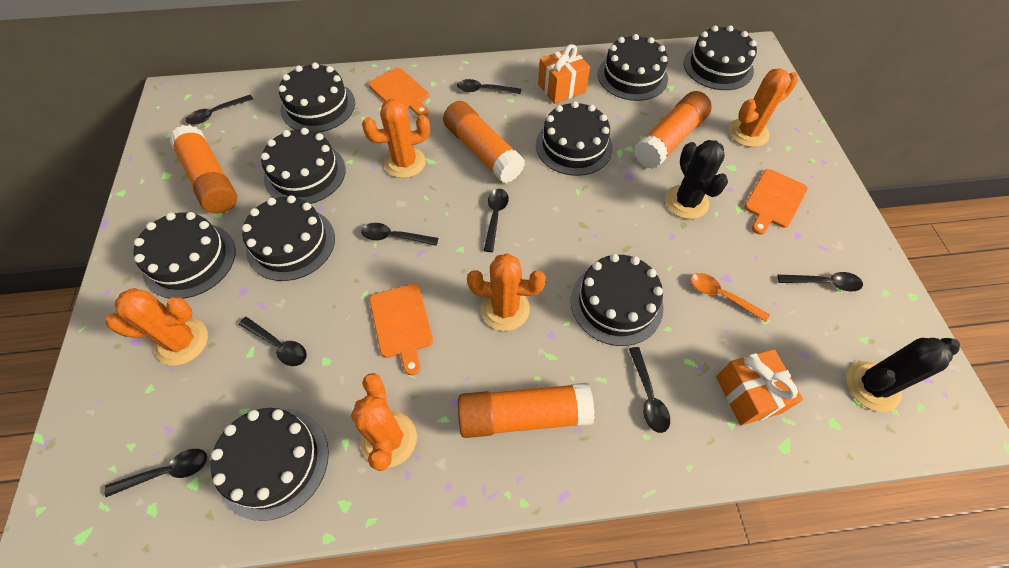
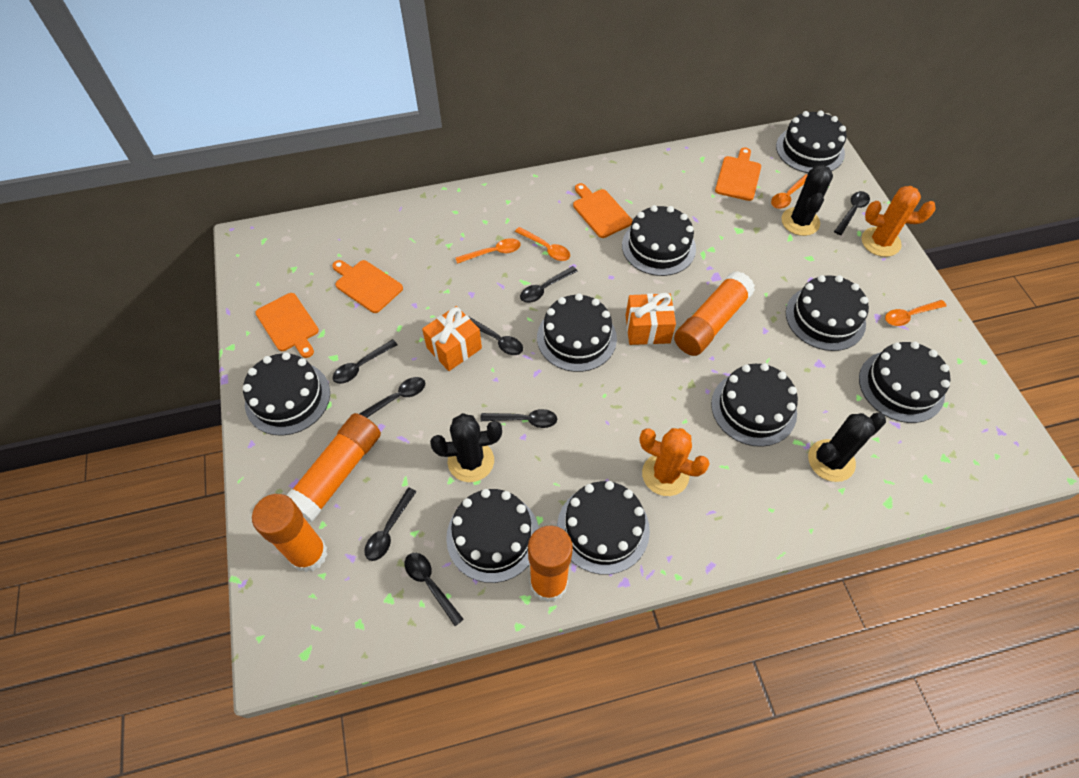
black cactus: [665,140,728,219] [846,338,960,412] = 2 -> [430,413,502,482] [781,165,833,236] [808,413,886,482] = 3
orange cactus: [106,288,208,365] [351,373,417,471] [362,99,430,178] [467,253,546,331] [729,68,798,147] = 5 -> [639,428,710,496] [861,186,936,257] = 2
orange cutting board: [368,68,429,116] [370,284,433,375] [744,169,808,235] = 3 -> [255,293,319,358] [332,260,403,313] [573,183,633,238] [715,147,761,201] = 4
orange spoon: [690,273,770,322] = 1 -> [455,238,521,264] [515,227,570,261] [771,174,808,209] [885,300,947,326] = 4

